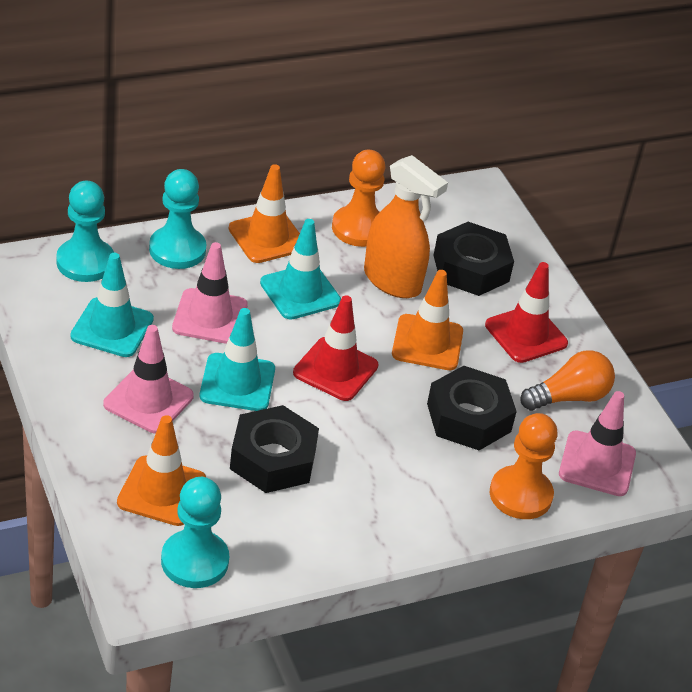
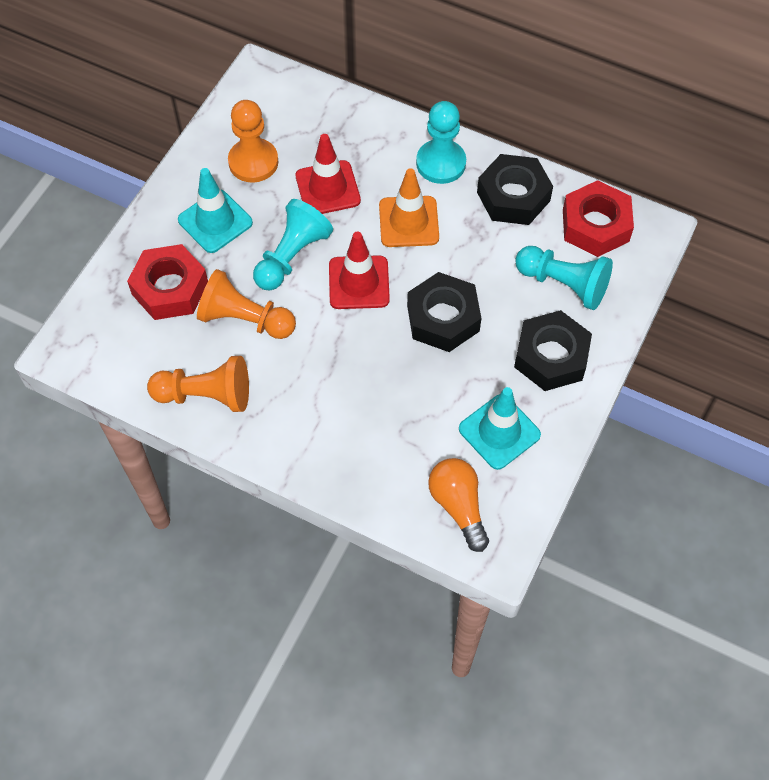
orange pawn: [332,150,386,247] [490,413,557,519] = 2 -> [147,356,249,412] [197,269,296,339] [228,100,279,183] = 3
orange spray bottle: [364,155,448,298] = 1 -> none = 0
orange traffic cone: [117,415,206,526] [229,164,300,263] [392,270,463,370] = 3 -> [379,168,439,247] = 1
pink traffic cone: [103,325,194,434] [172,242,248,344] [559,391,636,496] = 3 -> none = 0
red nut: none = 0 -> [127,244,208,320] [563,180,634,257] = 2
turquoise traffic cone: [70,253,154,357] [200,308,275,411] [260,219,341,320] = 3 -> [178,168,253,253] [459,387,541,470] = 2

